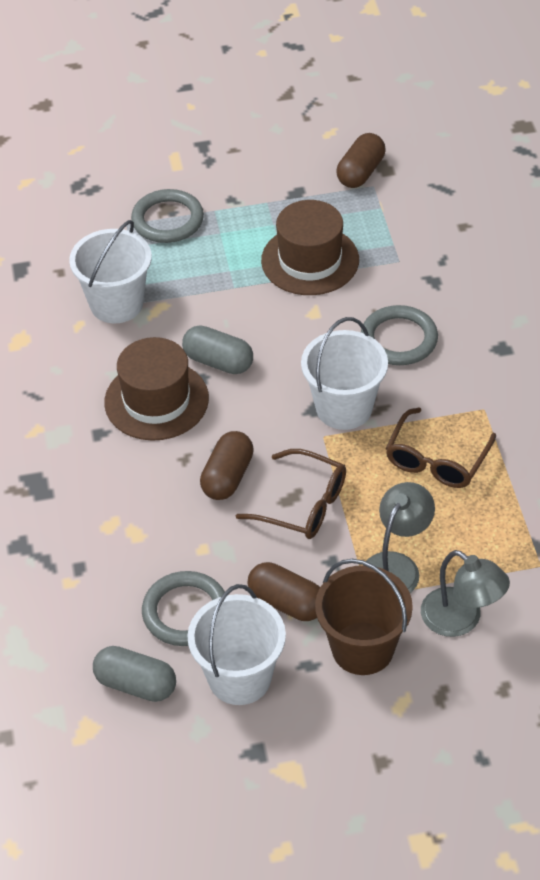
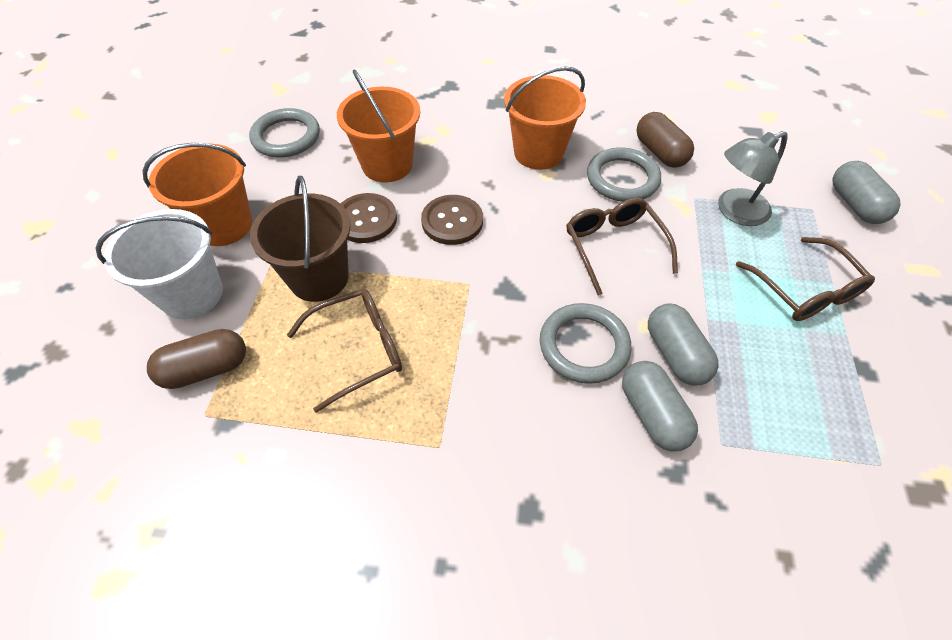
brown button: none = 0 -> [341,193,397,243] [421,195,483,245] = 2
brown capsule: [200,431,254,500] [247,562,320,621] [337,133,385,188] = 3 -> [147,329,246,389] [636,112,694,168] = 2
brown glasses: [236,449,346,539] [386,407,496,488] = 2 -> [287,289,402,413] [566,198,678,296] [736,237,875,321] = 3
brown hat: [104,337,209,441] [261,200,359,295] = 2 -> none = 0
grey capsule: [93,646,176,702] [182,325,253,374] = 2 -> [622,361,698,452] [648,303,719,386] [832,161,901,224] = 3
grey lamp: [366,482,435,593] [421,550,510,637] = 2 -> [718,131,787,226] = 1
orange bucket: none = 0 -> [142,143,252,246] [337,69,420,182] [504,66,586,170] = 3
white bucket: [69,220,152,324] [188,584,286,705] [301,317,388,430] = 3 -> [96,209,223,319] = 1

